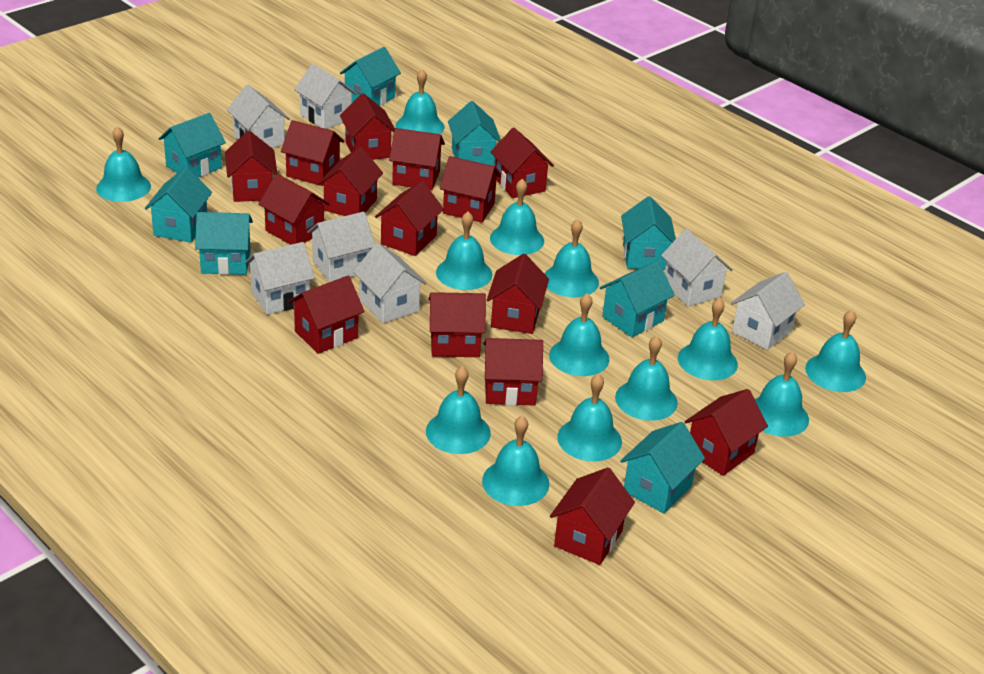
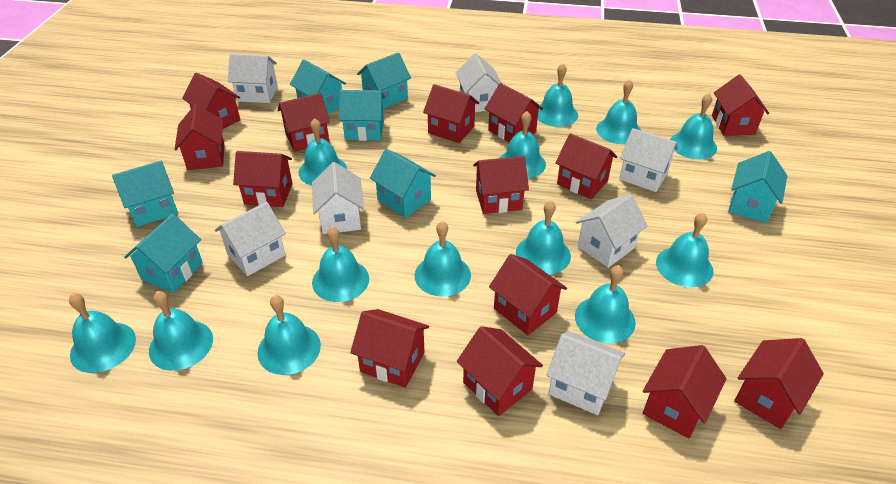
red house: [225,131,277,202] [258,174,330,245] [281,120,345,186] [288,276,364,354] [318,147,383,216] [340,93,395,160] [375,181,444,256] [389,128,445,190] [429,292,486,357] [440,156,501,223] [484,338,543,406] [487,254,549,334] [491,128,554,198] [550,468,635,565] [685,389,768,476] = 15 -> [175,105,225,170] [182,73,240,129] [233,151,293,207] [278,93,330,152] [350,309,429,388] [423,84,479,143] [457,326,543,416] [473,156,529,214] [485,83,543,143] [489,254,567,335] [555,133,617,199] [643,345,727,438] [712,74,769,136] [734,338,824,429] = 14
turquoise house: [145,167,212,243] [159,113,226,177] [195,212,253,275] [340,47,401,106] [448,101,501,166] [600,261,675,337] [620,422,705,513] [621,196,676,270] = 8 -> [112,161,178,227] [124,213,203,293] [290,59,346,114] [339,90,385,141] [357,52,411,109] [370,149,436,218] [728,151,787,223] = 7

